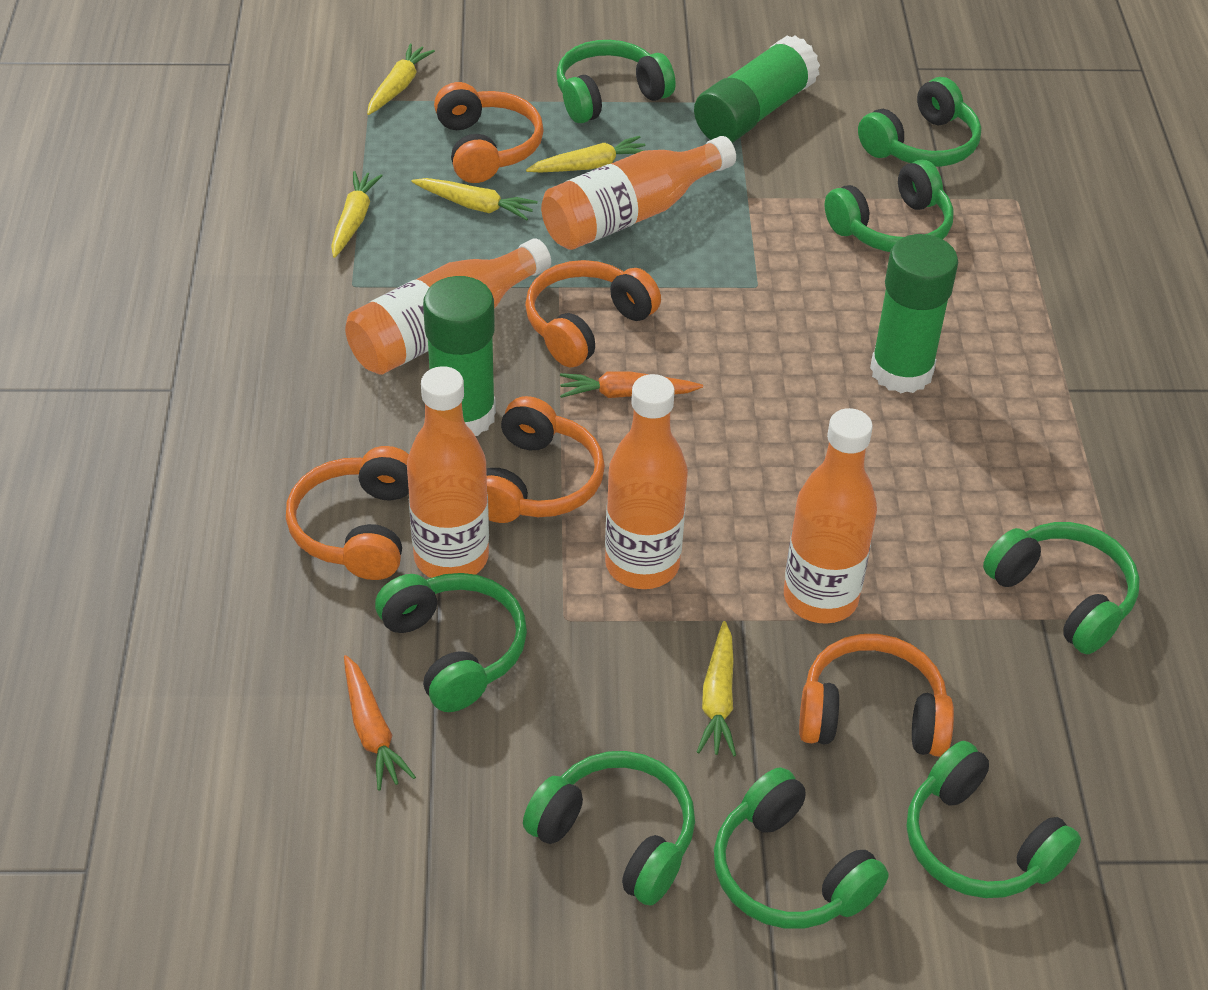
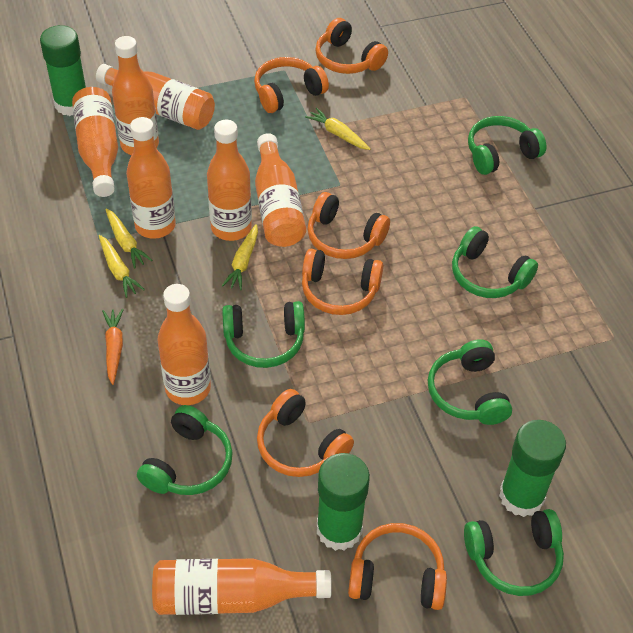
green headphones: [375,573,527,712] [523,751,695,905] [556,40,675,123] [714,767,889,929] [825,160,953,252] [858,77,981,167] [907,741,1081,898] [983,522,1140,654] = 8 -> [137,405,233,495] [222,301,305,368] [428,339,512,425] [452,226,538,298] [464,509,564,596] [468,116,546,175] = 6
orange bottle: [345,238,551,375] [407,366,489,578] [541,136,736,250] [605,374,688,589] [784,408,877,624] = 5 -> [72,87,118,197] [96,64,215,130] [112,36,159,155] [126,117,176,239] [152,558,332,615] [157,284,211,405] [207,120,252,241] [255,133,306,247] = 8
orange carrot: [344,655,416,791] [560,371,703,398] = 2 -> [102,309,124,385] = 1
orange headphones: [286,446,409,580] [434,82,544,183] [486,396,605,523] [525,260,661,367] [799,634,954,757] = 5 -> [254,57,329,113] [257,389,354,477] [302,249,383,315] [308,192,390,259] [315,18,388,74] [348,523,447,610] = 6
yellow carrot: [331,171,383,258] [367,44,435,115] [411,178,537,220] [526,136,645,172] [697,621,736,756] = 5 -> [99,235,145,298] [105,209,152,268] [222,224,258,290] [305,108,370,150] = 4

